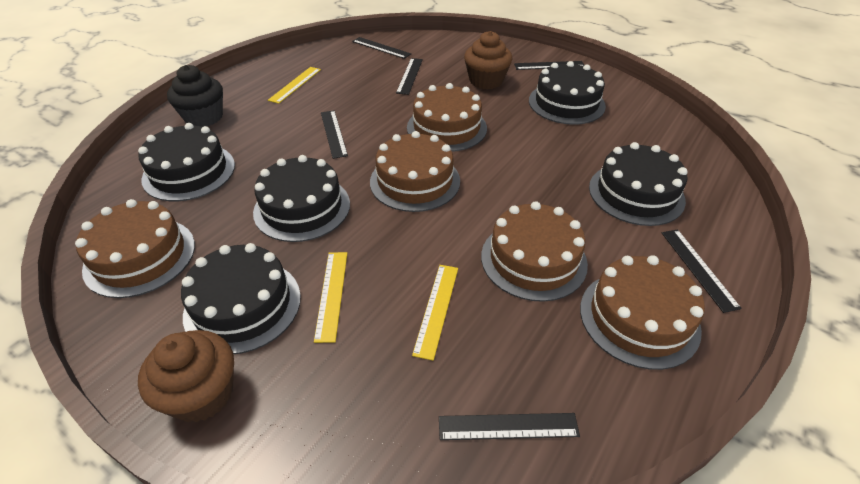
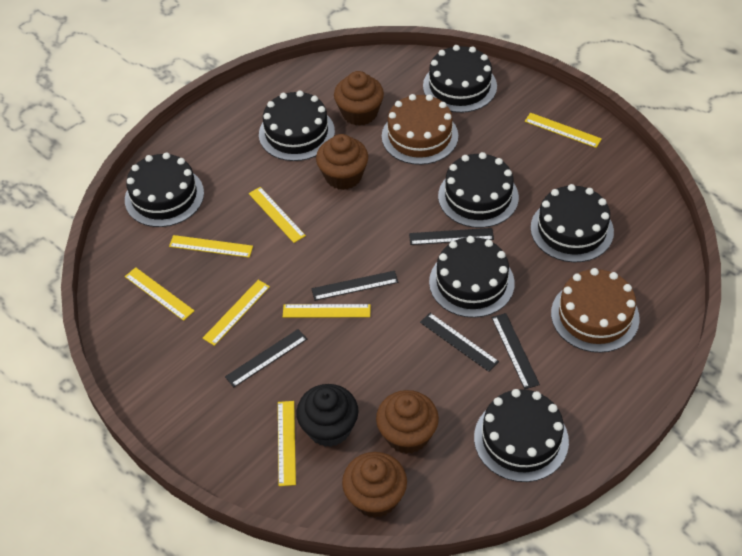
black cake: [138,123,235,201] [181,243,301,354] [253,155,350,242] [529,61,606,125] [589,142,688,226] = 5 -> [125,153,204,227] [259,90,335,161] [423,45,497,113] [429,236,515,318] [438,152,519,228] [474,389,569,482] [531,184,614,262] = 7
black ruler: [321,110,348,159] [352,37,411,59] [396,58,423,95] [439,413,580,440] [514,61,584,70] [662,229,742,313] = 6 -> [225,329,307,387] [311,271,399,301] [409,228,494,245] [420,313,499,372] [491,313,540,389] = 5
brown cake: [75,199,195,298] [370,131,460,212] [407,83,487,152] [481,201,588,302] [580,255,705,370] = 5 -> [382,94,458,165] [551,268,640,353] = 2
brown cupcake: [138,330,234,423] [464,31,512,89] = 2 -> [316,134,368,190] [334,71,384,126] [342,452,407,518] [376,390,439,454] = 4
yellow ruler: [268,67,321,104] [314,252,347,343] [412,265,458,360] = 3 -> [125,267,194,321] [169,235,253,258] [203,280,270,346] [249,187,306,243] [278,401,296,486] [283,304,371,318] [525,113,602,148] = 7

